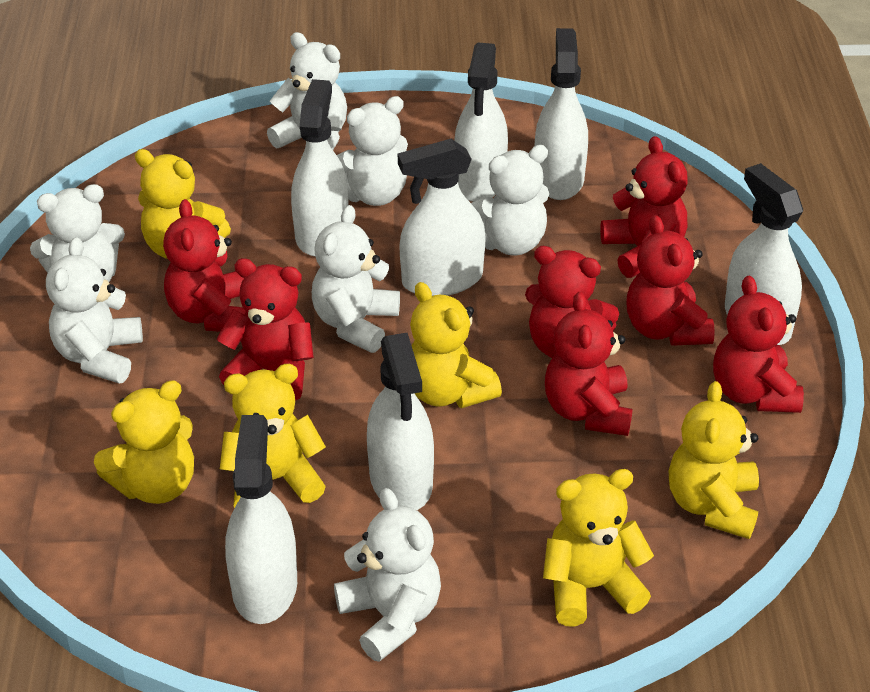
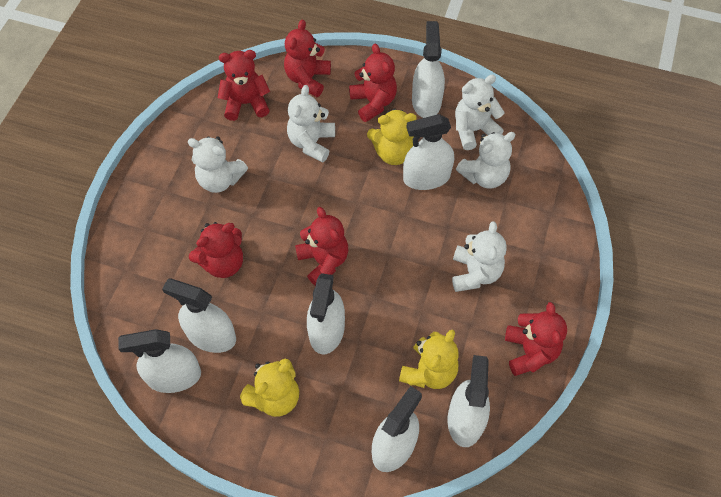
red teddy bear: [163,199,246,332] [216,258,314,401] [525,246,619,358] [545,292,633,436] [600,136,688,278] [626,215,715,346] [713,276,804,413] = 7 -> [189,222,243,278] [218,50,270,121] [284,20,331,97] [295,207,348,286] [349,44,397,122] [505,302,567,376] = 6
white teddy bear: [30,184,125,282] [46,237,143,383] [267,32,347,150] [312,205,400,353] [334,488,441,662] [337,96,408,206] [471,145,549,255] = 7 -> [188,137,248,193] [287,85,335,163] [452,221,507,292] [455,75,505,150] [456,132,515,189] = 5
yellow teddy bear: [94,380,194,504] [135,149,231,259] [220,364,326,508] [410,282,502,408] [543,469,654,626] [669,381,759,539] = 6 -> [240,359,299,417] [367,108,417,165] [399,330,458,389] = 3

